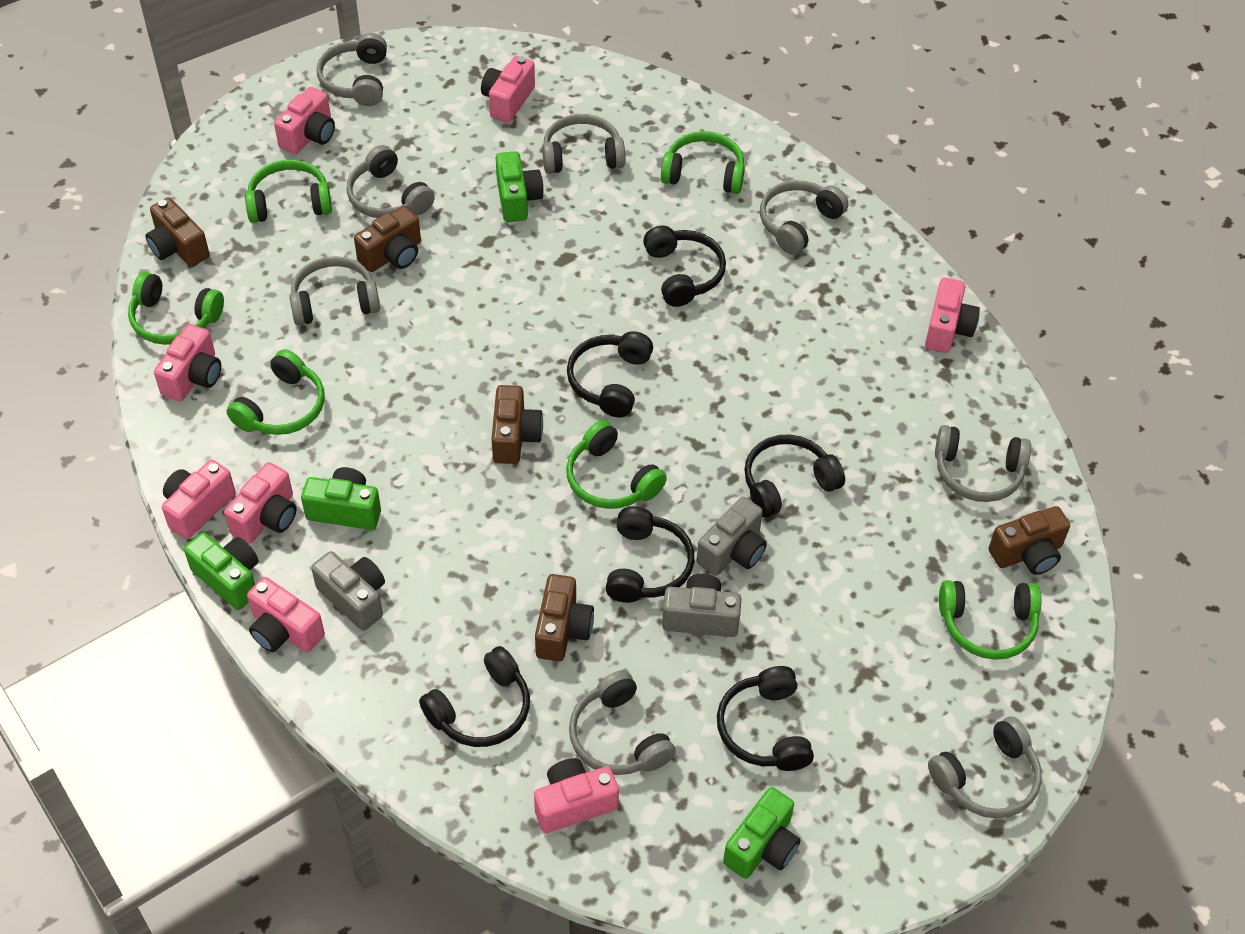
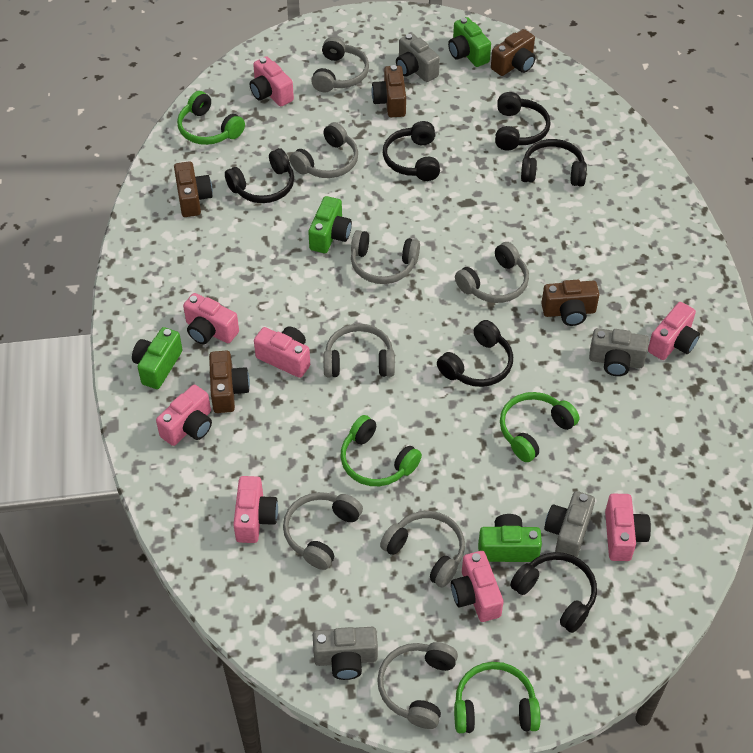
green headphones: [128,272,224,345] [227,349,325,435] [245,160,332,223] [566,420,667,509] [661,131,745,194] [939,580,1041,660] = 6 -> [177,91,245,145] [340,415,422,486] [454,662,540,733] [500,392,579,462] = 4
grey camera: [311,551,385,631] [662,574,742,637] [697,497,767,576] = 3 -> [313,627,378,680] [396,33,440,82] [544,491,595,557] [589,328,649,376] = 4

